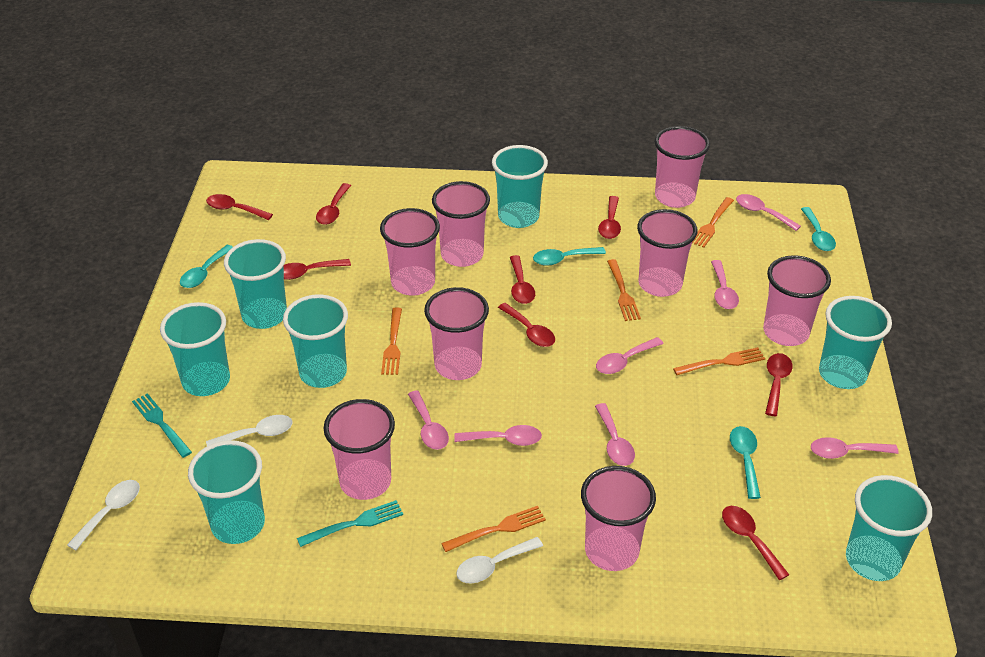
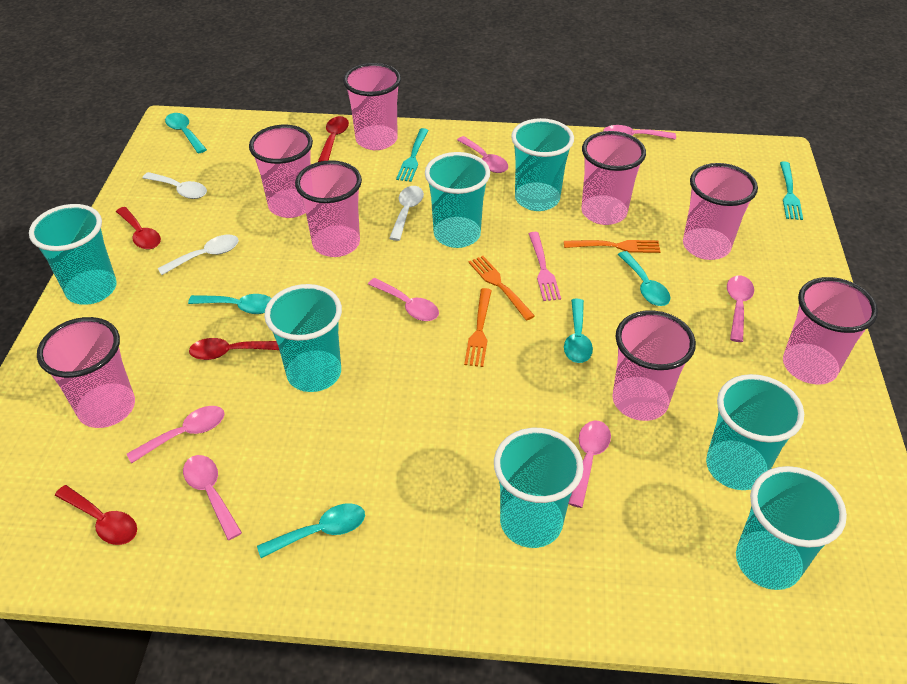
orange fork: [381,307,402,375] [441,506,546,552] [607,259,641,321] [673,347,765,375] [692,197,734,248] = 5 -> [464,288,492,367] [469,256,535,321] [564,240,661,253] = 3
pink fork: none = 0 -> [528,232,561,301] = 1
red spoon: [206,194,273,220] [284,259,351,280] [316,183,351,225] [498,303,555,347] [510,255,535,304] [598,196,621,239] [722,506,789,580] [765,353,793,416] = 8 -> [55,485,137,545] [116,207,161,249] [189,338,279,360] [318,116,349,162] = 4
turquoise spoon: [180,245,233,288] [533,247,606,266] [730,426,761,499] [801,207,836,251] = 4 -> [165,113,207,154] [188,294,271,314] [257,503,365,558] [564,299,593,363] [618,251,670,306] = 5

